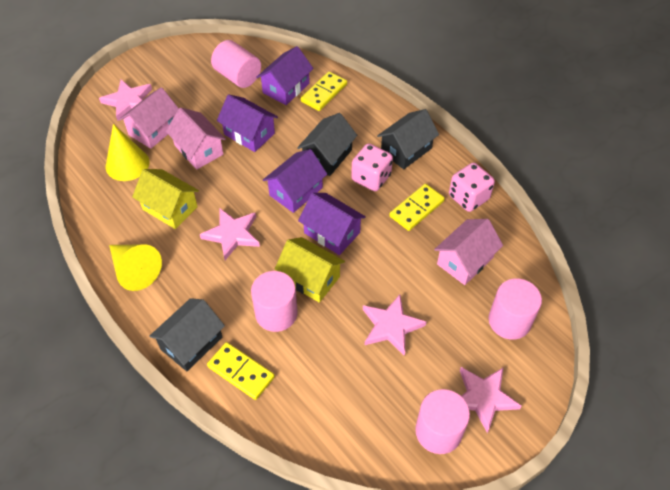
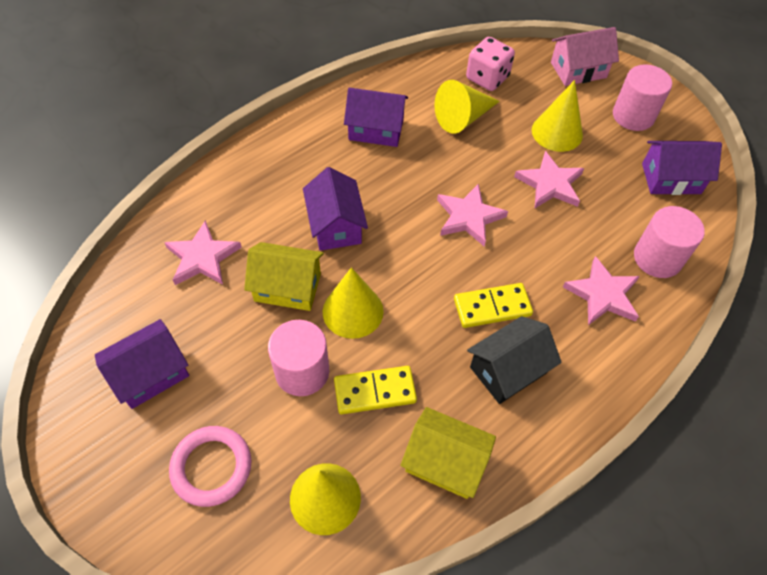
black house: [149,298,225,371] [297,113,357,176] [377,109,439,169] = 3 -> [467,316,562,404] = 1
pink cylinder: [211,40,261,88] [251,271,298,332] [415,389,470,454] [489,278,542,340] = 4 -> [268,320,329,396] [613,64,672,131] [634,206,705,278] = 3
pink dice: [351,143,393,191] [449,163,495,212] = 2 -> [466,37,515,91] = 1
pink house: [119,87,179,149] [166,107,226,170] [434,219,503,285] = 3 -> [551,27,619,86] = 1
pink ring: none = 0 -> [169,426,252,507] = 1
yellow cone: [106,124,150,181] [109,245,162,291] = 2 -> [290,463,361,535] [323,267,384,339] [435,80,500,134] [532,80,583,152] = 4
yellow domino: [207,342,275,400] [301,71,347,111] [389,184,445,231] = 3 -> [334,366,417,414] [454,283,533,328] = 2

